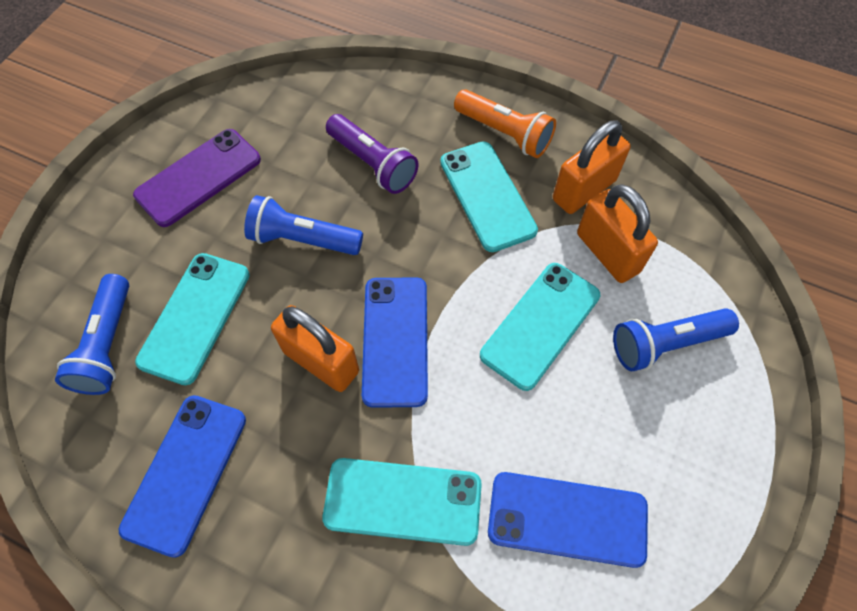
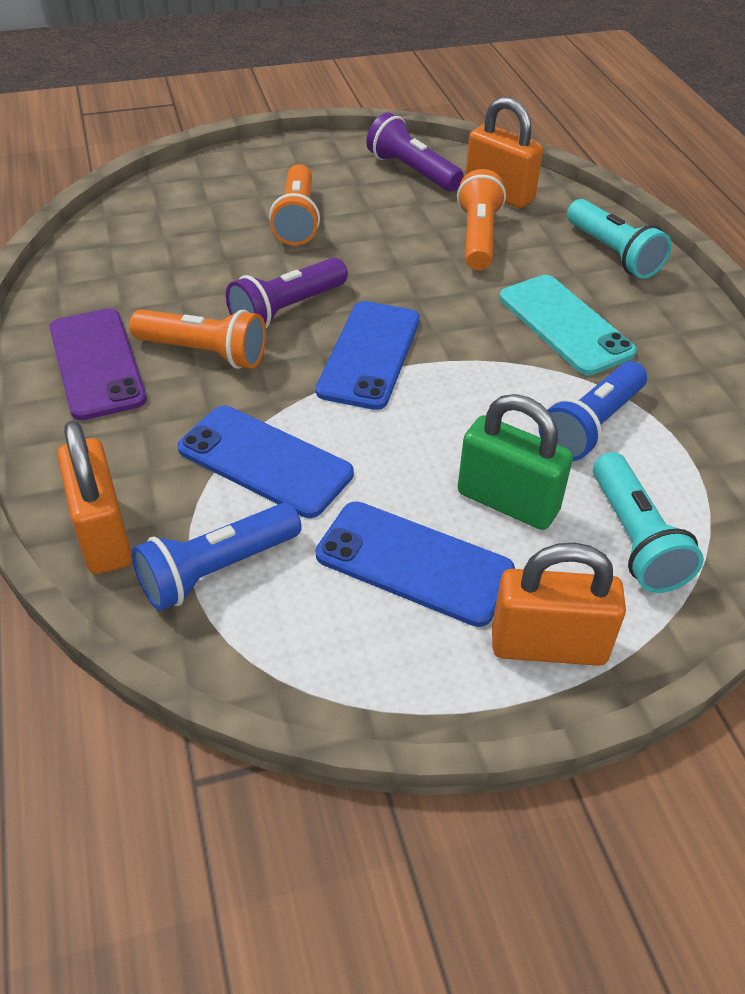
blue flashlight: [55,274,129,395] [244,195,363,255] [613,308,739,372] = 3 -> [132,503,302,611] [538,361,647,461] = 2
green padlock: none = 0 -> [458,394,573,530] = 1
orange flashlight: [454,89,556,158] = 1 -> [129,309,266,369] [269,164,320,245] [457,169,506,270] = 3
purple flashlight: [326,114,418,194] = 1 -> [226,258,348,328] [366,113,464,192] = 2
turquoise flashlight: none = 0 -> [567,199,672,279] [593,452,704,593] = 2
turquoise phone: [135,253,250,385] [322,458,482,546] [440,141,538,252] [480,263,600,391] = 4 -> [499,275,637,375] = 1

